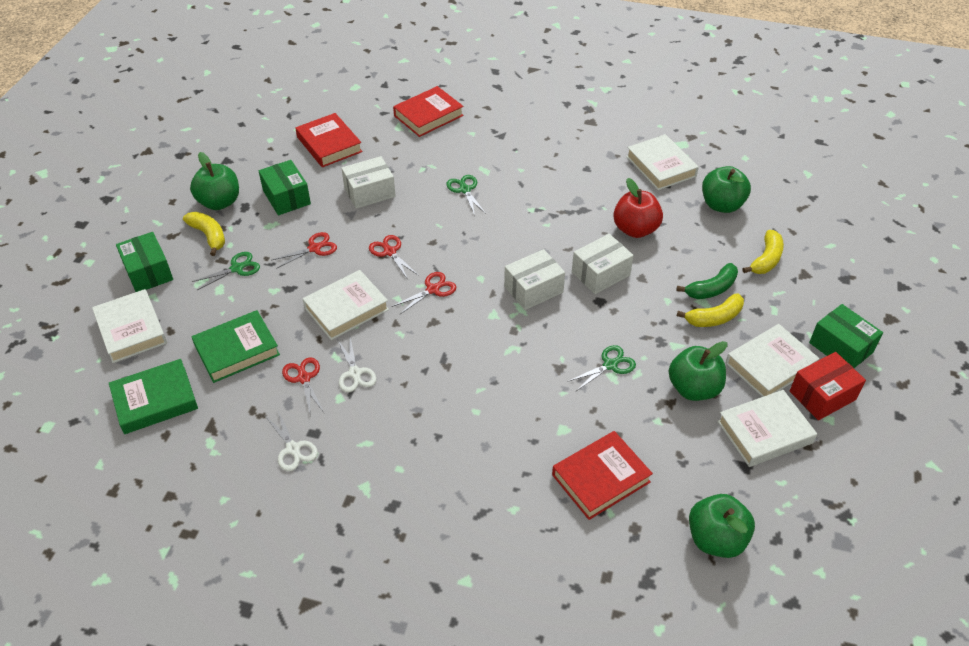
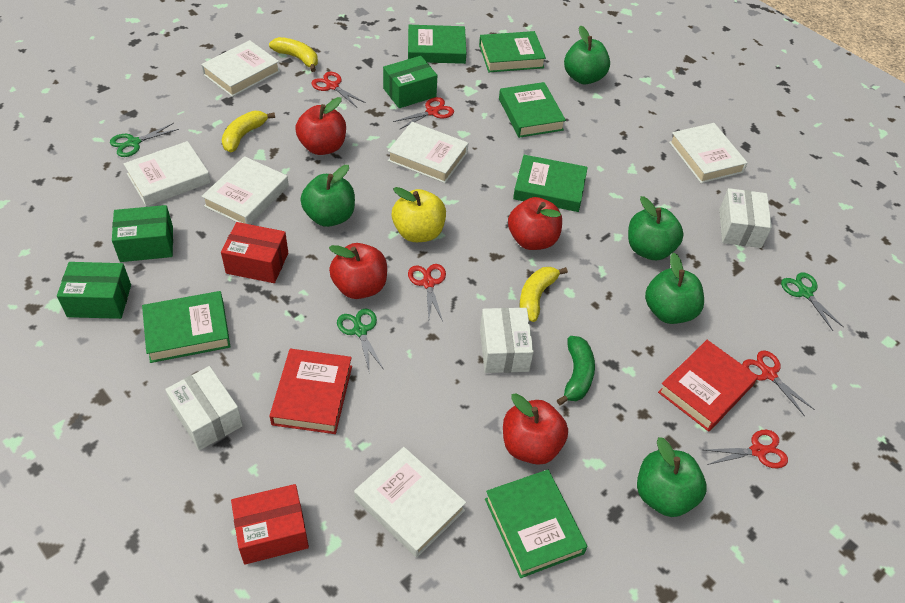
green apple: [190,152,239,210] [669,341,727,401] [689,494,755,558] [702,166,751,213] = 4 -> [300,165,355,227] [564,25,610,85] [628,196,684,260] [637,437,707,517] [645,252,704,324] = 5
green book: [109,359,198,434] [191,310,280,383] = 2 -> [142,291,231,363] [408,25,466,64] [479,31,546,72] [485,470,588,578] [499,82,566,138] [513,155,588,212] = 6
red apple: [613,178,663,238] = 1 -> [295,97,346,155] [329,243,387,299] [503,393,568,465] [508,197,562,250] = 4
red book: [295,113,363,167] [393,86,464,137] [552,431,653,520] = 3 -> [269,348,352,434] [658,340,758,432] = 2
red box: [790,352,866,420] = 1 -> [221,222,288,283] [231,484,309,565] = 2
red scissors: [272,232,337,269] [282,358,324,413] [369,235,418,280] [392,272,456,315] = 4 -> [311,72,366,107] [393,97,454,130] [408,264,446,321] [705,430,788,468] [742,350,815,416] = 5
white book: [92,289,167,363] [303,270,389,340] [626,134,699,190] [717,390,817,467] [726,324,820,397] = 5 -> [124,141,211,206] [201,40,280,97] [202,156,289,225] [354,447,466,558] [388,122,468,183] [669,123,748,183] = 6
white scissors: [265,408,318,471] [337,337,377,392] = 2 -> none = 0
yellow apple: none = 0 -> [392,187,446,242] = 1

